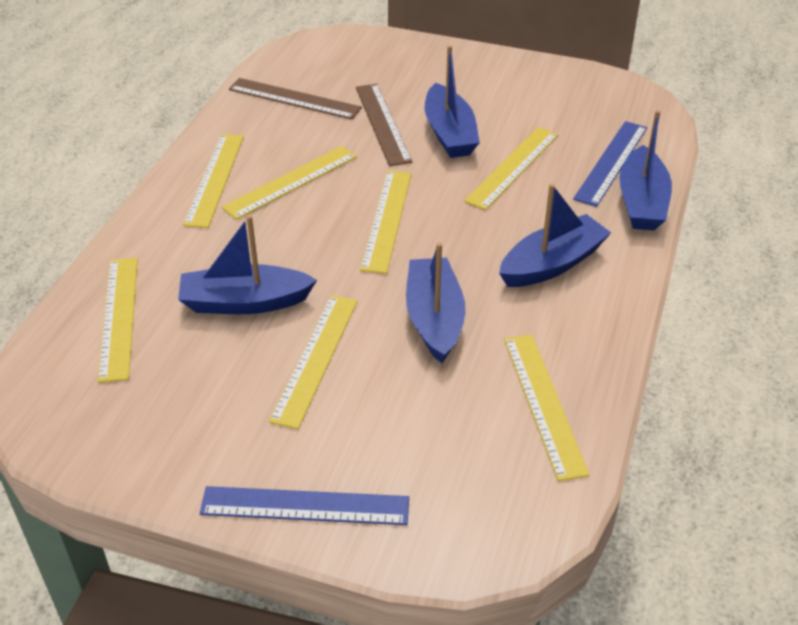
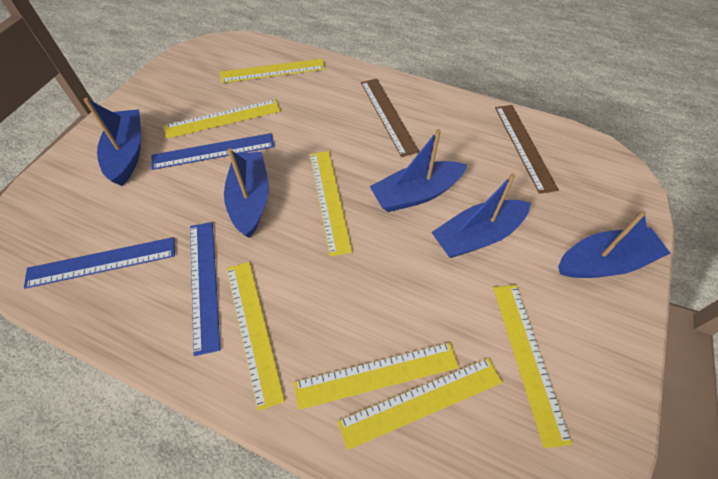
blue ruler: [200,486,409,525] [573,121,647,207] = 2 -> [24,237,175,289] [151,133,274,170] [190,222,220,356] = 3

